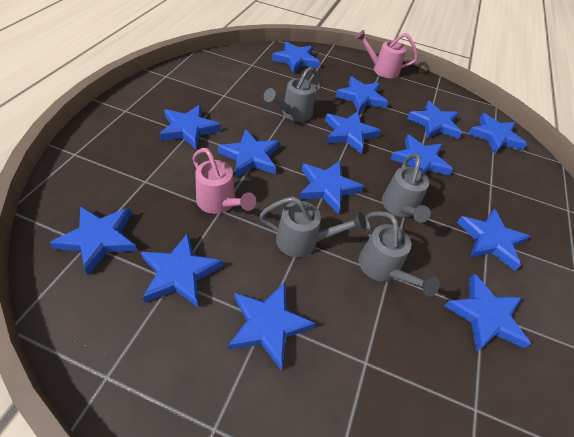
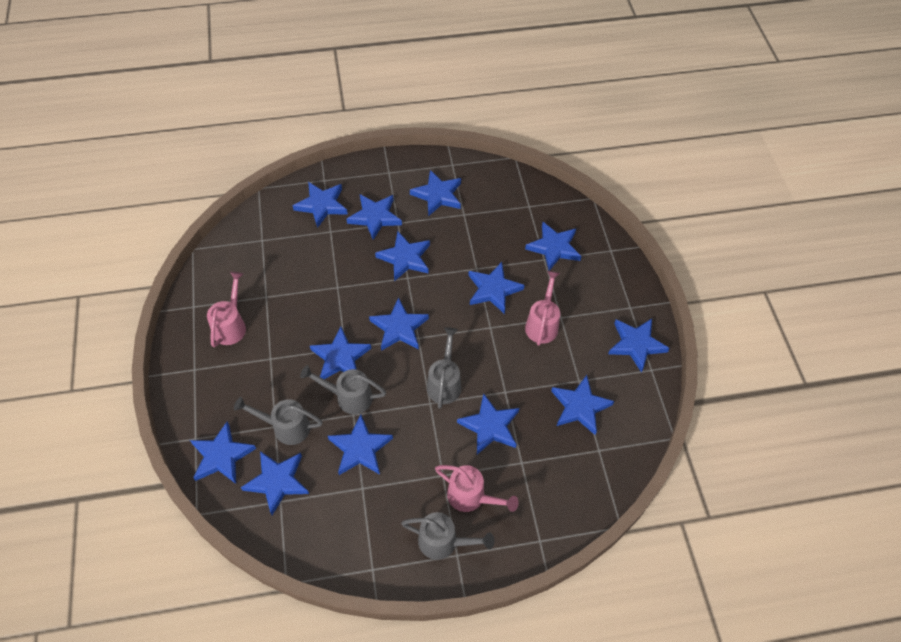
pink watering can: [192,148,256,214] [356,30,418,78] = 2 -> [207,272,246,347] [435,465,519,512] [525,271,560,346] = 3

